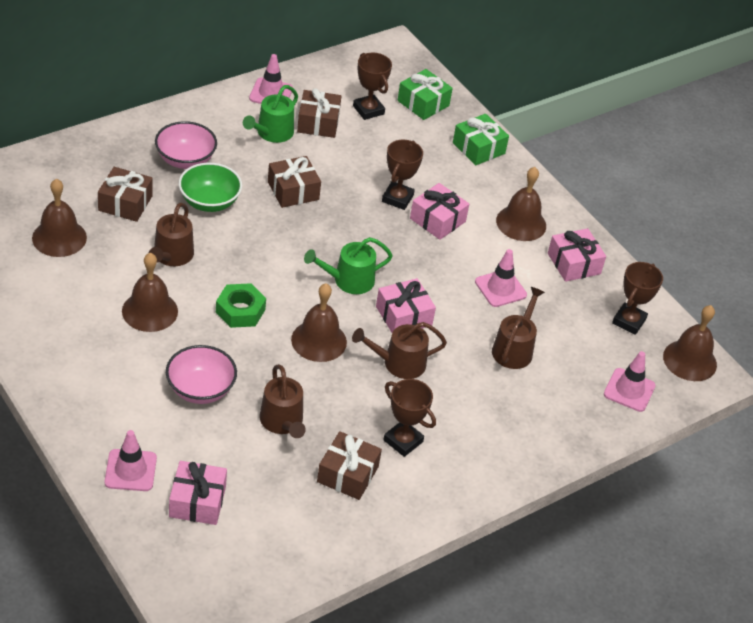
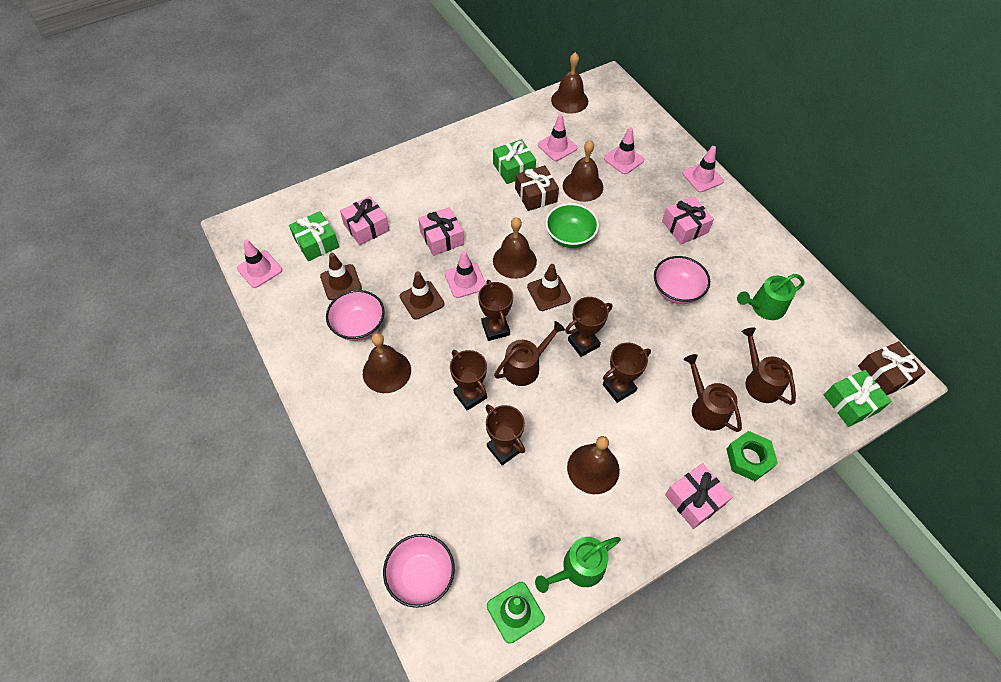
brown gift: [98,167,153,222] [268,156,321,208] [297,88,341,138] [317,431,382,500] = 4 -> [515,165,559,211] [858,341,926,395] = 2
brown traffic cone: none = 0 -> [320,253,362,300] [400,271,444,320] [527,264,571,311] = 3
brown trophy: [353,53,392,120] [382,140,423,210] [383,379,436,457] [612,262,663,335] = 4 -> [450,350,487,411] [478,280,513,341] [486,404,525,465] [565,297,612,357] [603,343,651,403] = 5
brown watering can: [149,202,194,266] [259,364,306,438] [352,322,447,379] [492,287,545,369] = 4 -> [494,321,565,386] [684,354,742,432] [742,327,796,405] = 3
green gift: [397,69,453,120] [453,114,509,165] = 2 -> [289,211,339,261] [493,139,536,184] [824,370,892,427] = 3
green traffic cone: none = 0 -> [487,582,545,644] = 1
pink bowl: [155,121,217,169] [166,345,237,404] = 2 -> [326,290,385,341] [383,534,455,608] [654,256,710,304] = 3
pink traffic cone: [105,430,157,491] [249,54,293,104] [475,249,527,307] [604,351,656,412] = 4 -> [237,239,282,288] [445,251,486,298] [538,114,577,161] [604,127,644,174] [682,146,724,192] = 5

